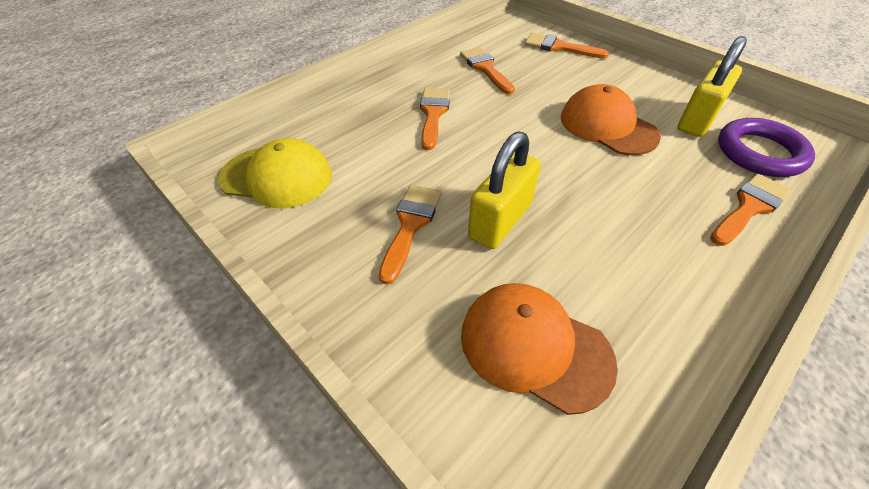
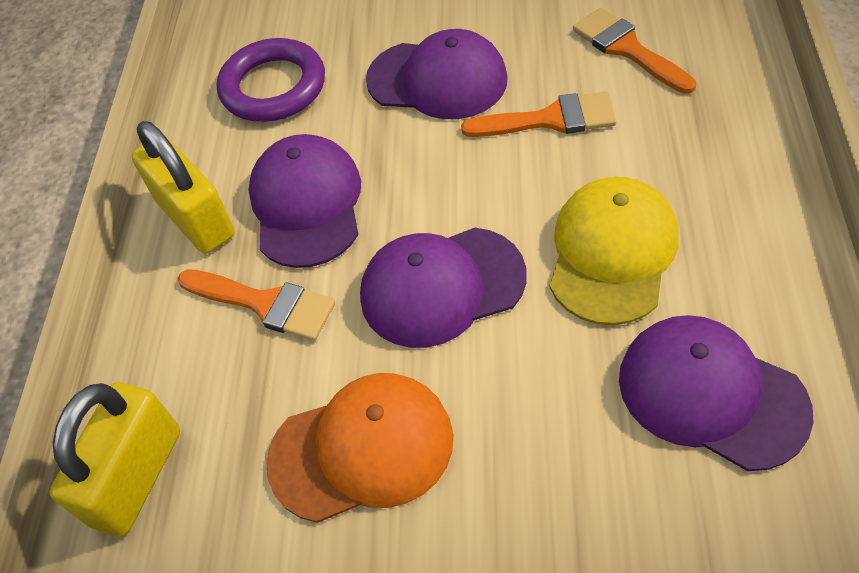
orange brush: [379,185,442,285] [420,88,450,150] [460,47,515,94] [525,33,609,58] [710,174,791,246] = 5 -> [178,269,335,341] [461,92,616,137] [573,8,696,94] = 3
orange cap: [461,283,618,415] [561,84,661,155] = 2 -> [266,373,453,523] = 1
purple cap: none = 0 -> [248,134,361,268] [360,228,527,348] [366,29,508,119] [619,315,814,471] = 4

